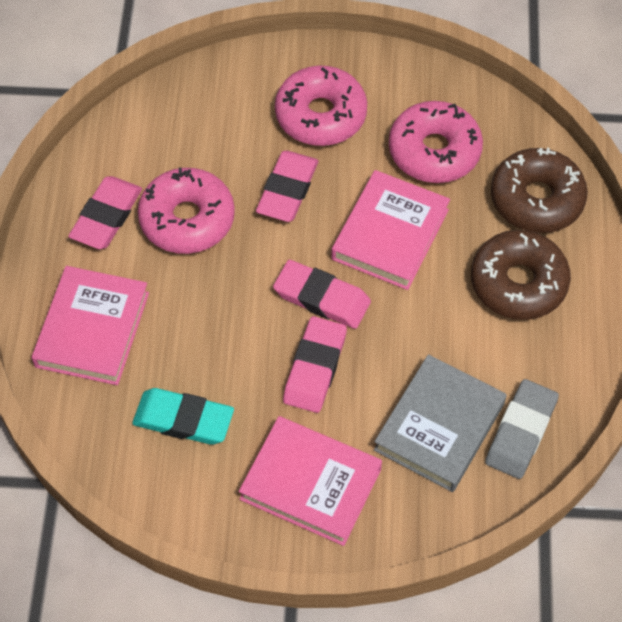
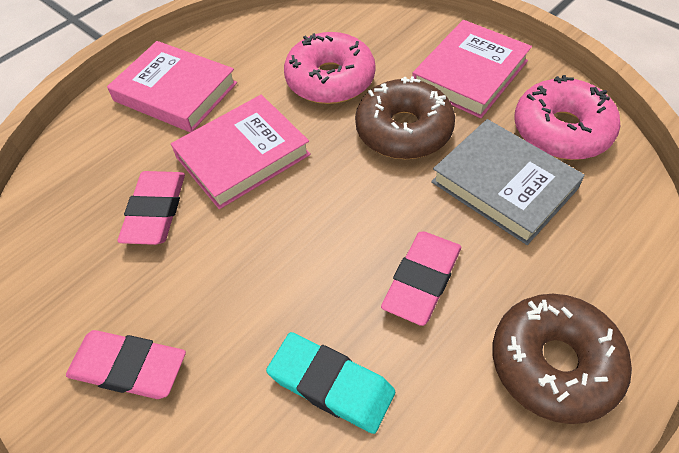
grey eraser: [485,379,559,479] = 1 -> none = 0
pink donut: [138,168,235,254] [275,66,367,146] [389,101,483,183] = 3 -> [284,32,375,104] [514,75,620,160] = 2
pink eraser: [68,176,142,249] [256,151,318,222] [273,260,371,329] [283,316,347,413] = 4 -> [66,330,186,399] [118,171,185,245] [381,231,461,326] = 3

